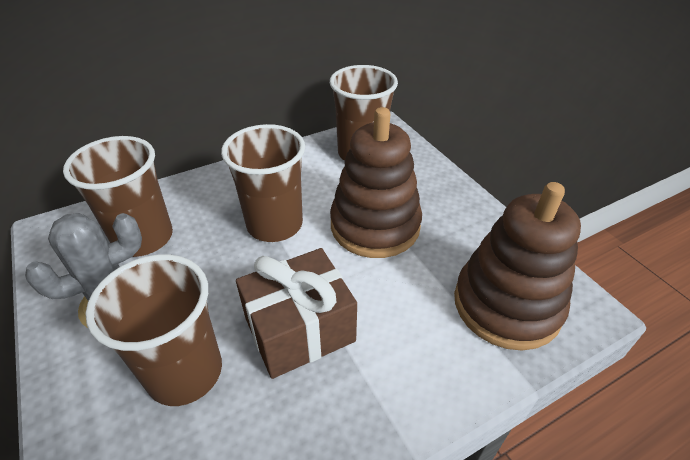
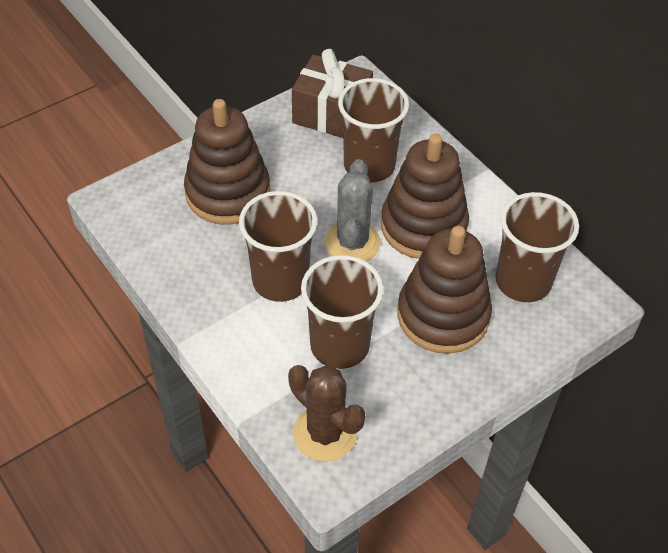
brown cactus: none = 0 -> [288,365,366,462] = 1
brown stacking toy: [330,107,422,258] [454,182,581,351] = 2 -> [184,99,270,224] [381,134,469,259] [397,226,492,354] = 3

